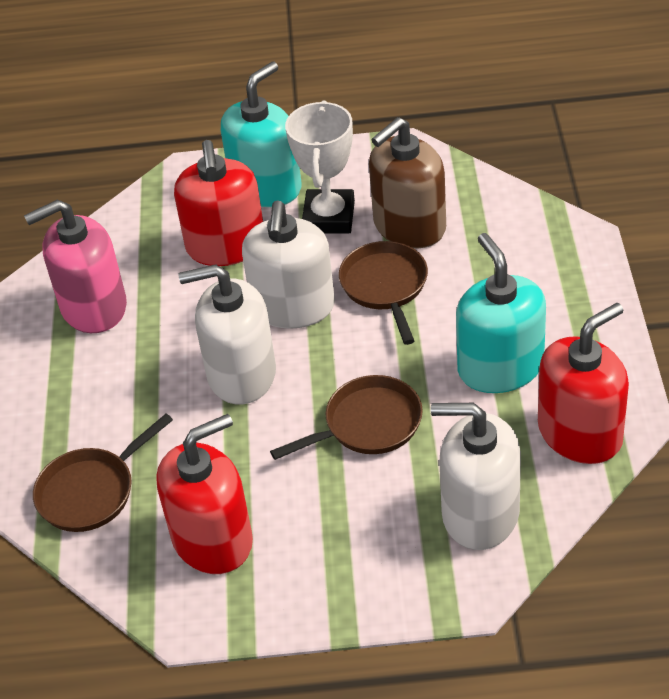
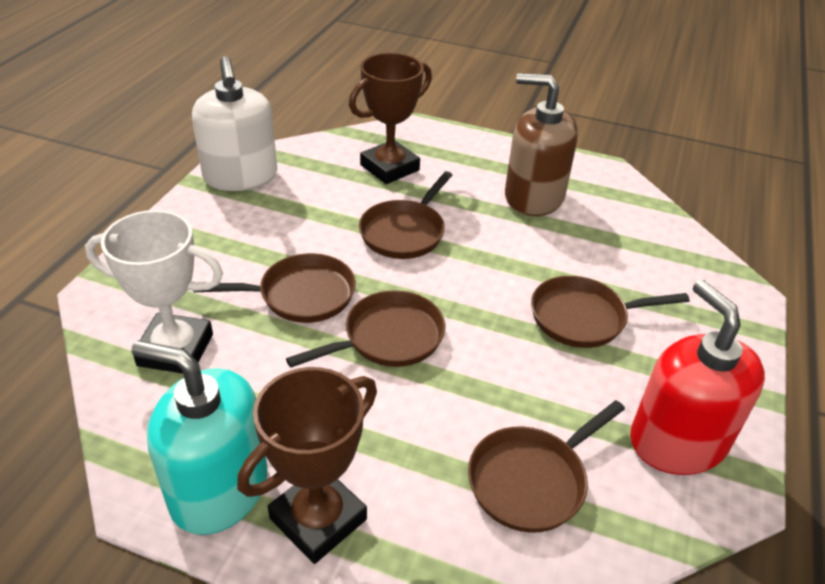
brown pan: [33,414,173,532] [270,375,423,460] [339,241,428,345] = 3 -> [194,253,356,323] [286,290,445,368] [359,171,452,259] [468,400,625,533] [531,276,690,348] = 5
brown trophy: none = 0 -> [237,367,377,564] [349,53,432,184] = 2
pink soap dispenser: [24,200,127,333] = 1 -> none = 0
red soap dispenser: [157,414,253,574] [174,140,263,266] [538,303,629,464] = 3 -> [630,280,765,475] = 1
turquoise soap dispenser: [221,62,301,207] [456,233,546,393] = 2 -> [132,340,267,535] = 1
white soap dispenser: [178,264,276,404] [242,200,335,329] [431,403,521,550] = 3 -> [192,56,277,191] = 1

